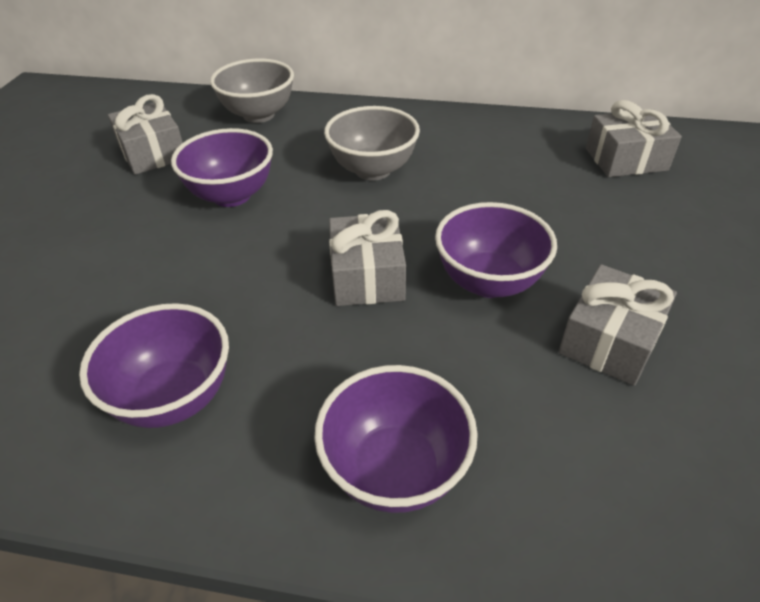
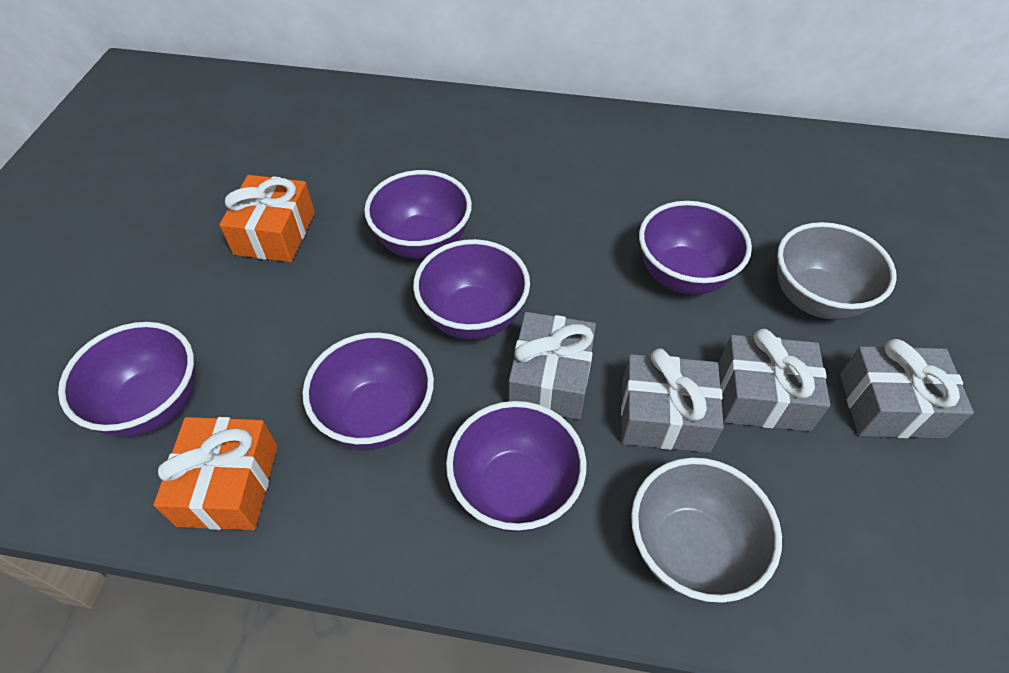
orange gift: none = 0 -> [154,417,277,530] [219,175,315,262] = 2
purple bowl: [79,303,229,428] [171,128,273,207] [314,365,478,513] [435,202,557,298] = 4 -> [58,322,195,437] [302,332,434,449] [364,170,472,259] [413,239,530,340] [446,401,586,532] [639,201,752,294] = 6

